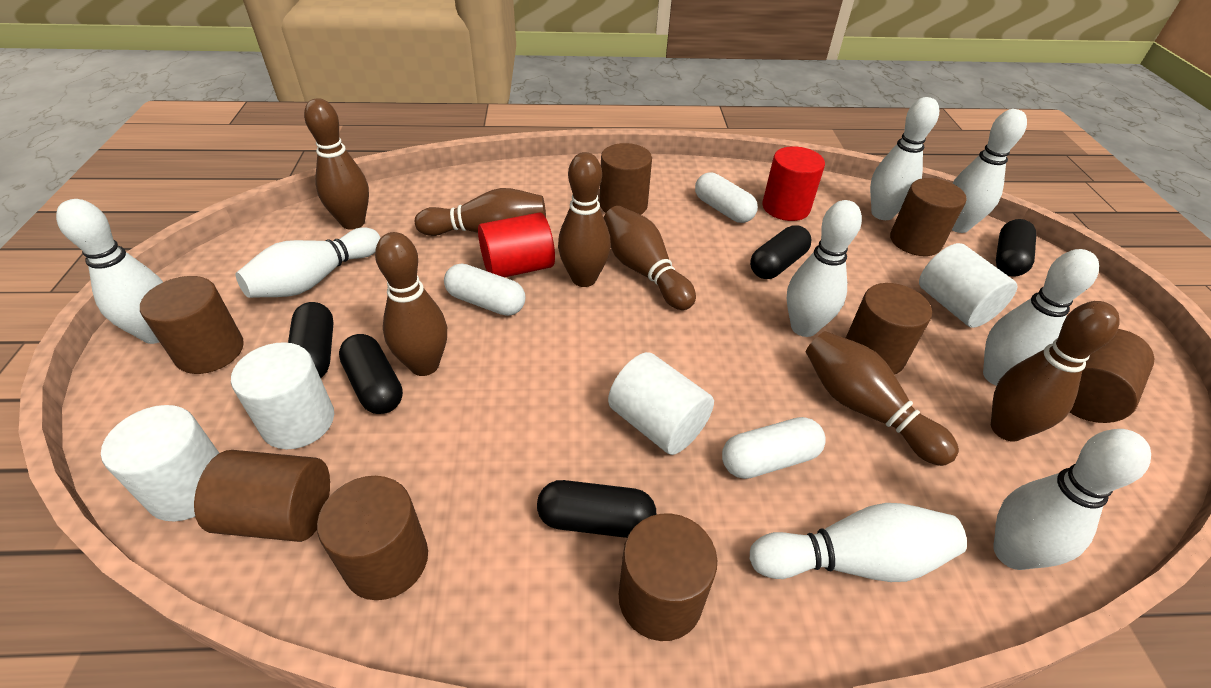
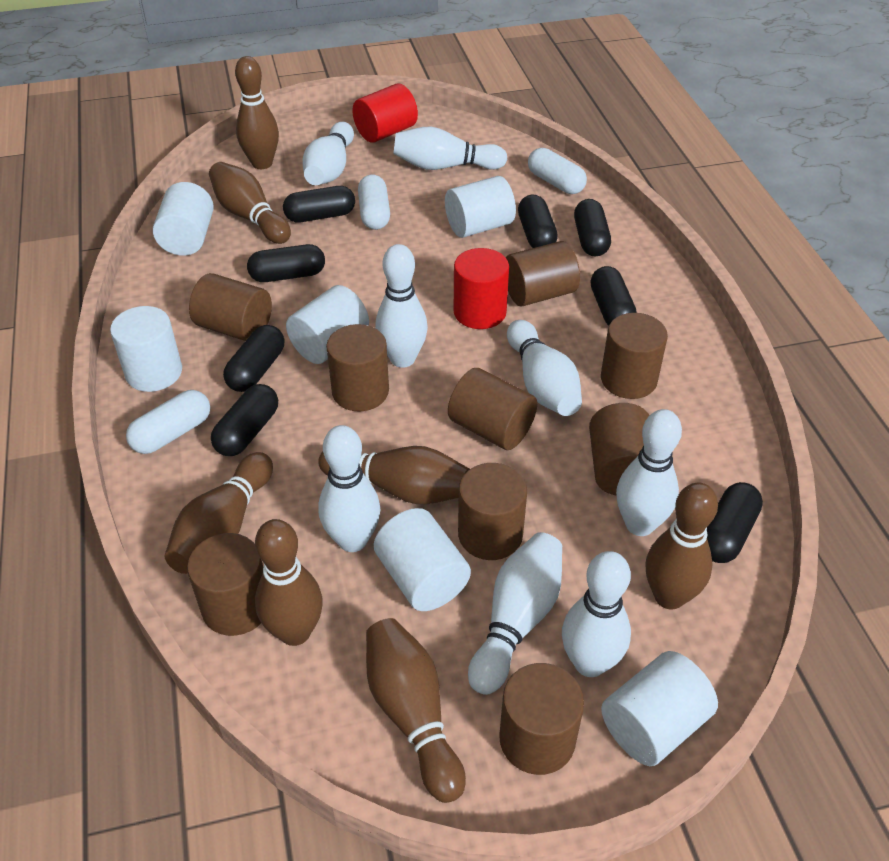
black capsule: [288,302,334,378] [339,334,403,414] [537,480,656,538] [750,225,811,279] [996,219,1036,277] = 5 -> [211,384,278,456] [223,325,285,392] [247,244,325,282] [283,186,355,223] [518,195,558,248] [574,199,611,256] [591,266,636,326] [707,482,763,563] = 8
brown cylinder: [140,276,244,374] [194,450,330,542] [317,476,428,600] [600,143,652,215] [619,513,717,641] [846,283,932,375] [890,178,967,256] [1070,329,1155,423] = 8 -> [187,533,263,636] [189,273,272,341] [326,324,389,411] [448,368,537,450] [458,463,527,560] [499,663,584,775] [506,241,580,306] [589,403,649,495] [601,313,668,399] = 9
white cylinder: [101,405,219,522] [231,342,334,449] [608,352,714,455] [919,243,1018,328] = 4 -> [110,306,182,392] [153,182,214,256] [286,285,369,364] [374,508,471,611] [445,176,516,238] [601,651,718,766] = 6

